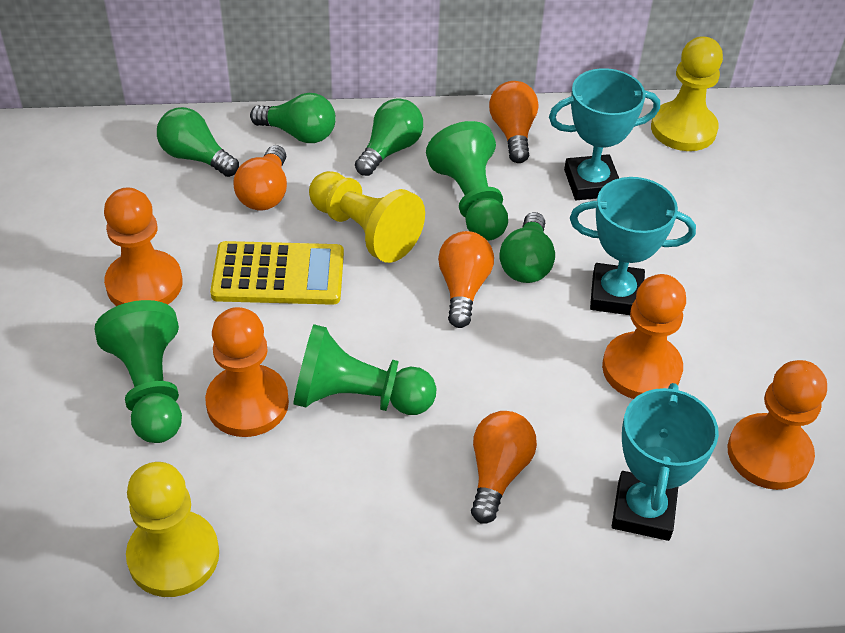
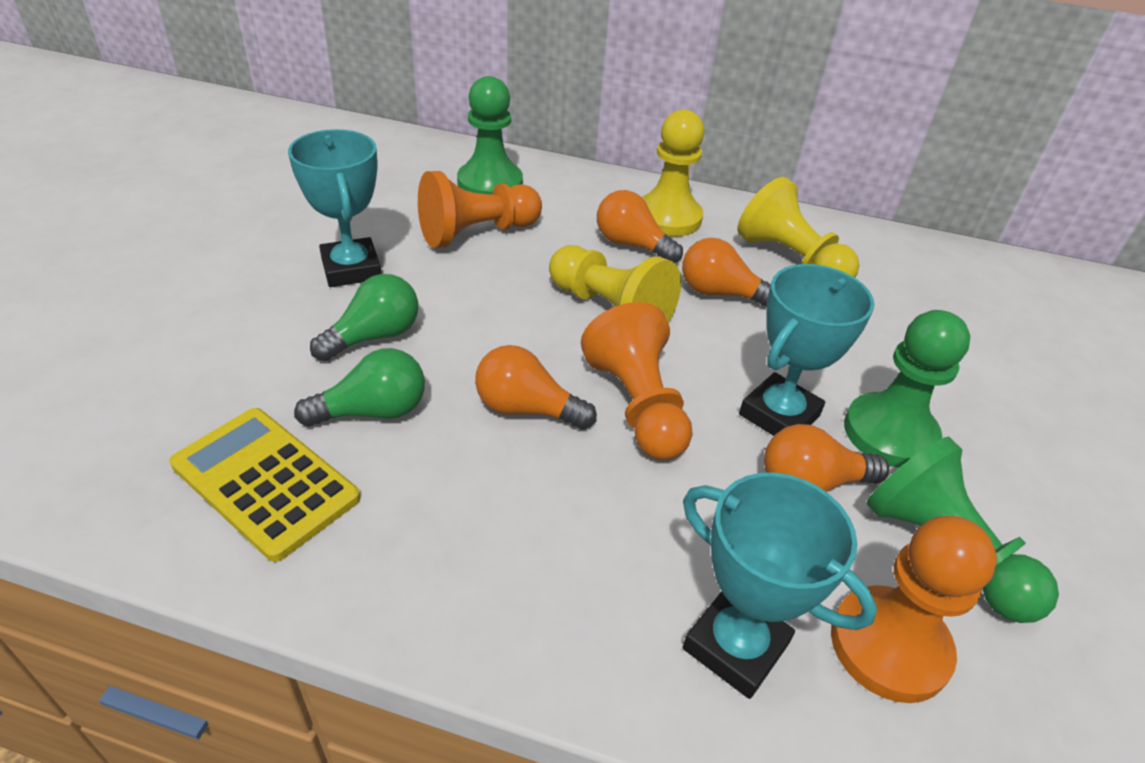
green light bulb: [157,107,239,177] [250,93,336,143] [355,98,423,176] [500,212,555,283] = 4 -> [294,348,425,427] [310,274,418,361] = 2
orange pawn: [104,187,183,306] [205,307,289,437] [602,274,686,399] [728,360,827,490] = 4 -> [418,171,542,248] [581,302,692,460] [831,516,997,703] = 3

